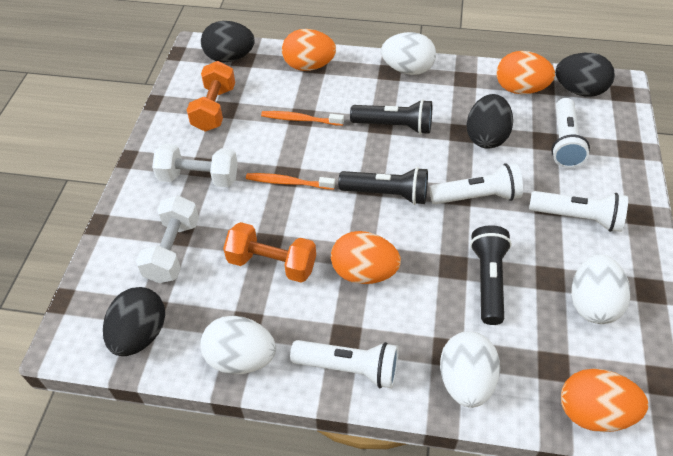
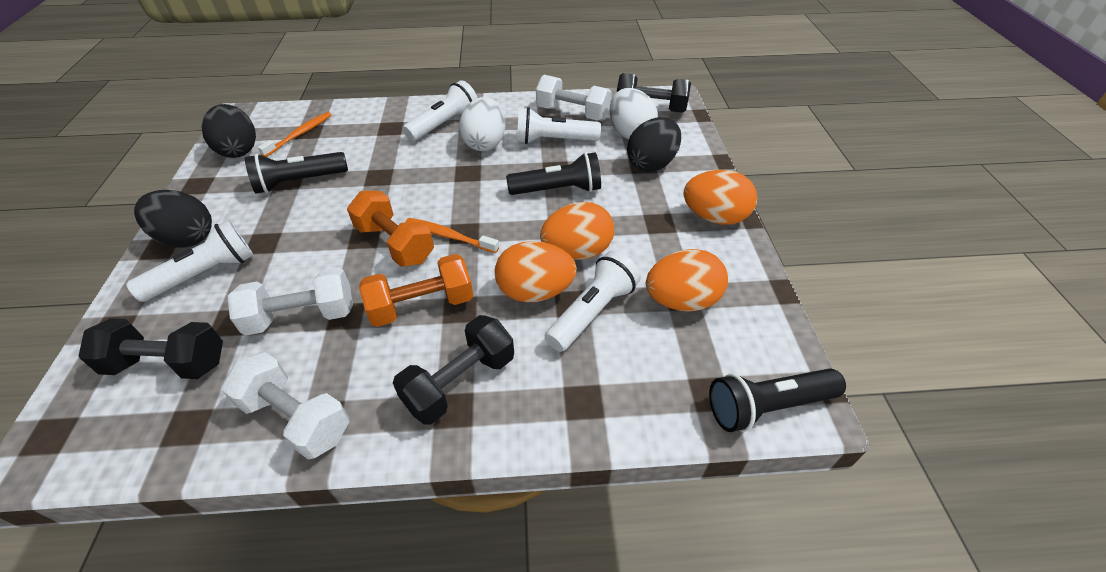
black dumbbell: none = 0 -> [78,319,223,379] [393,315,514,424] [617,73,691,113] = 3
black egg: [103,287,165,356] [201,21,255,62] [466,94,513,149] [555,53,615,97] = 4 -> [134,190,212,248] [201,104,256,158] [627,117,681,172] = 3
white dumbbell: [136,195,199,283] [152,144,238,188] = 2 -> [221,352,349,460] [227,267,353,336] [536,75,612,121] = 3
white egg: [200,316,276,374] [381,32,436,75] [440,331,500,408] [572,254,630,324] = 4 -> [459,97,506,151] [609,88,658,139] = 2

